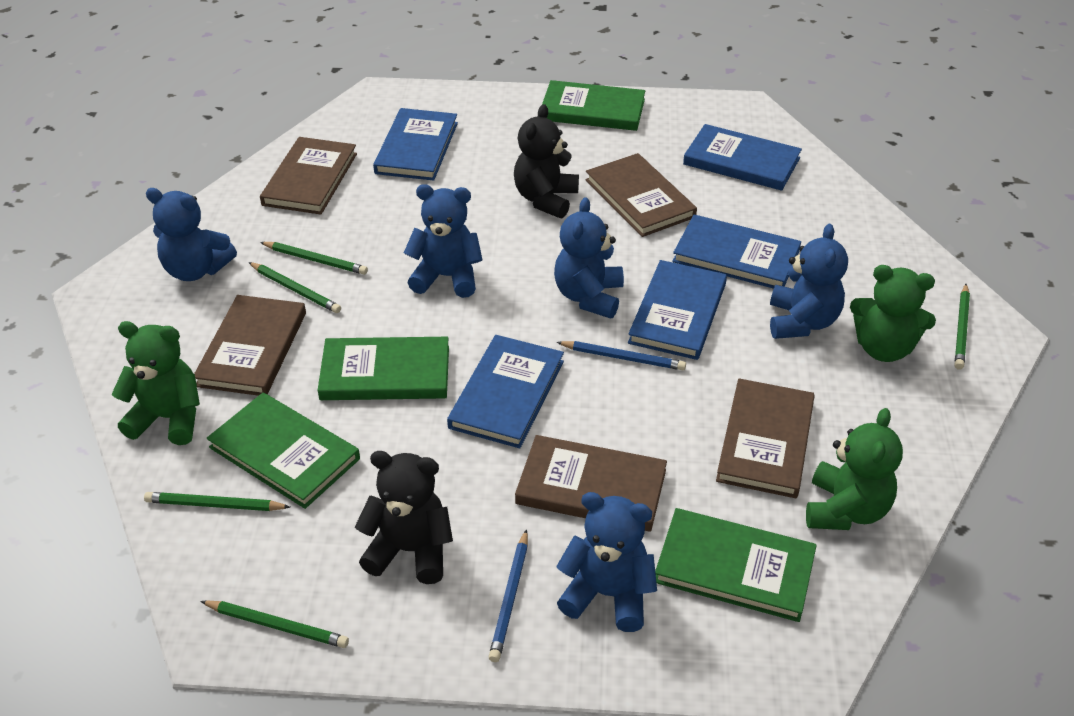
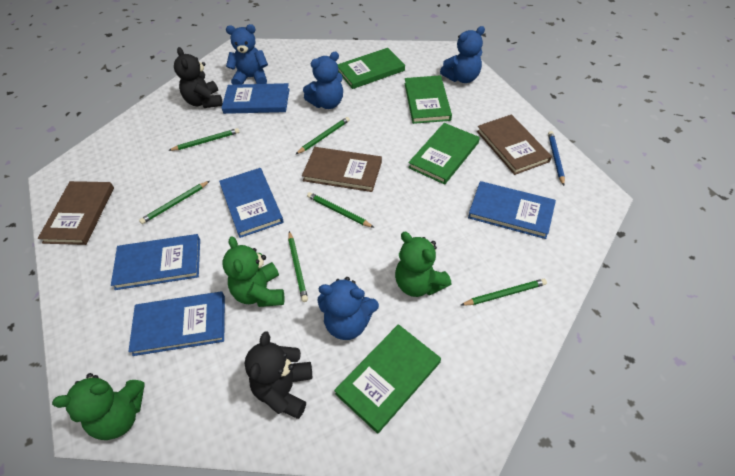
blue pencil: [489,529,528,662] [556,341,686,370] = 2 -> [548,131,565,186] = 1
blue teddy bear: [146,188,237,281] [404,184,483,298] [554,197,624,319] [556,492,657,632] [770,224,848,339] = 5 -> [226,24,268,85] [303,52,343,109] [318,277,379,340] [440,26,485,83] = 4
brown book: [194,295,306,396] [260,137,357,215] [515,435,667,532] [586,153,697,237] [716,378,815,498] = 5 -> [38,181,114,245] [302,147,382,192] [477,115,552,175] = 3
green pencil: [144,492,290,511] [200,601,349,648] [248,262,341,313] [260,242,368,275] [955,284,970,370] = 5 -> [139,181,210,224] [168,128,239,151] [288,231,308,302] [296,117,350,154] [307,192,374,228] [461,279,547,306] = 6

